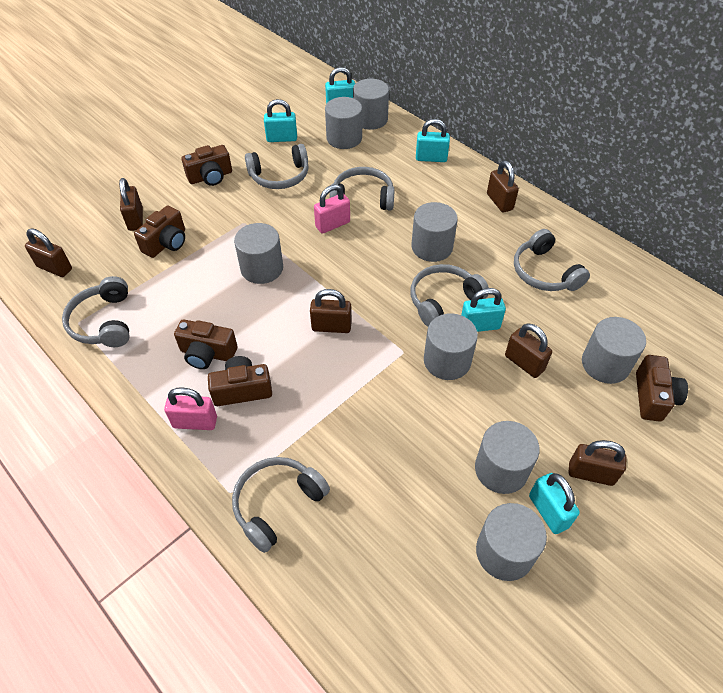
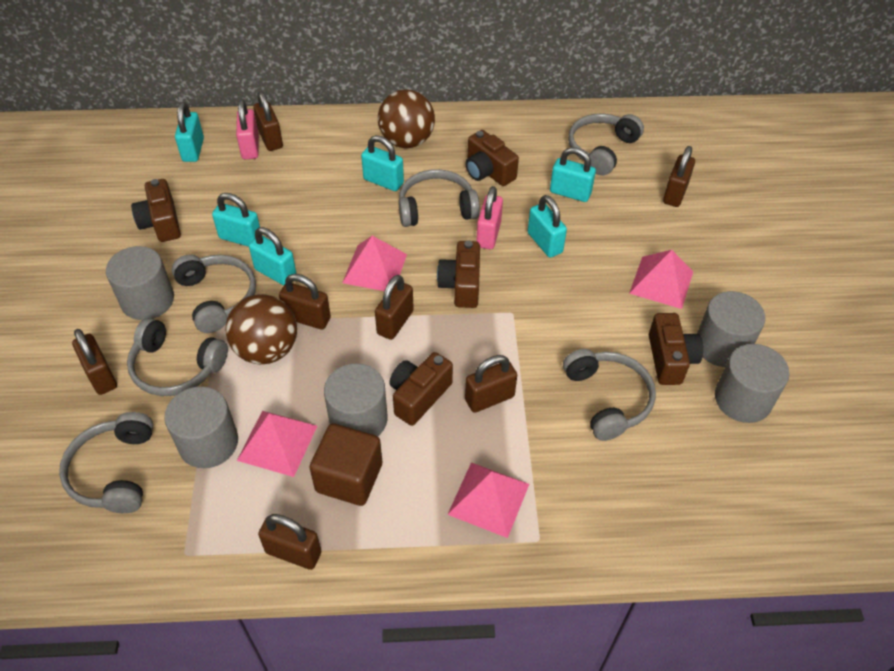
brown ball: none = 0 -> [225,294,297,364] [378,89,435,148] = 2
brown cube: none = 0 -> [310,424,382,506] = 1
brown padlock: [25,228,72,277] [119,178,143,231] [310,289,352,333] [487,161,519,213] [505,323,552,378] [569,440,626,486] = 6 -> [72,329,117,395] [253,91,283,151] [258,514,321,570] [279,274,331,329] [375,275,414,340] [465,355,517,413] [663,146,695,207] = 7
grey cylinder: [234,223,283,284] [325,97,362,149] [353,79,389,130] [412,202,458,262] [424,313,478,380] [475,421,540,494] [476,503,547,581] [582,317,646,384] = 8 -> [106,246,174,320] [164,386,238,468] [324,363,388,437] [697,291,765,367] [715,344,790,423] = 5
pink pyramid: none = 0 -> [237,411,317,477] [342,236,407,291] [447,462,529,538] [629,250,693,309] = 4
turquoise padlock: [264,99,297,142] [325,67,355,104] [416,119,450,162] [461,288,506,332] [529,473,580,534] = 5 -> [175,102,204,162] [212,193,260,247] [249,227,297,286] [361,135,404,191] [528,195,567,258] [550,147,596,202] = 6

